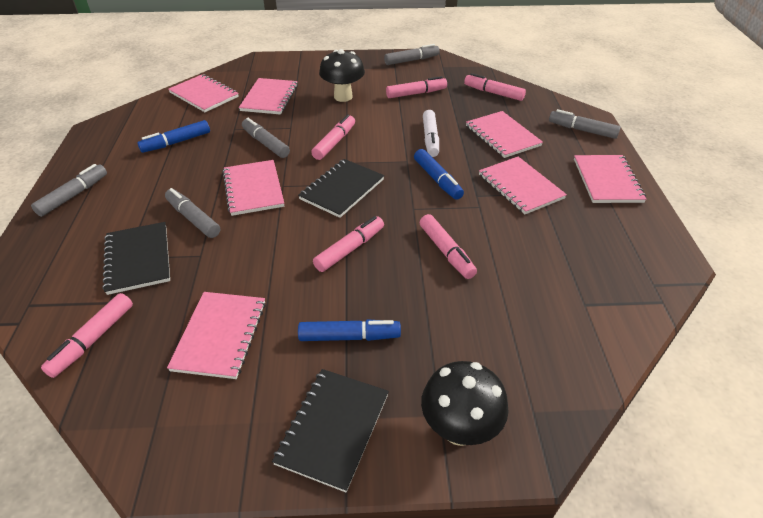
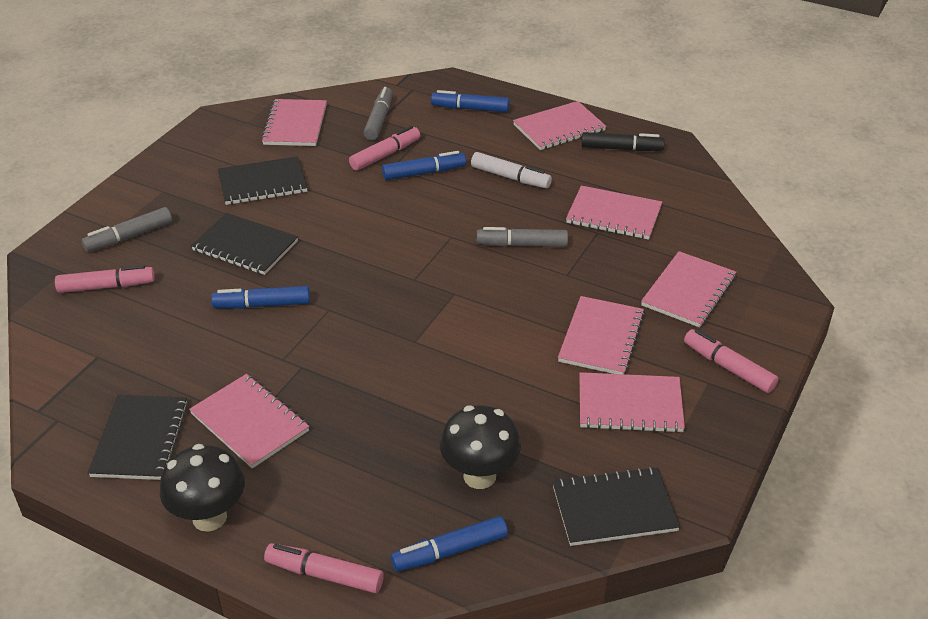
black marker: none = 0 -> [581,132,665,151] = 1
black notebook: [102,222,170,295] [272,369,389,492] [298,159,384,218] = 3 -> [88,395,188,480] [191,213,298,275] [218,156,308,205] [553,466,680,546] = 4
blue marker: [137,120,210,153] [298,319,401,341] [414,149,464,200] = 3 -> [211,286,310,309] [382,151,466,180] [391,516,508,572] [431,90,510,112] = 4
grey marker: [31,164,107,217] [165,188,220,238] [242,118,290,158] [384,44,440,65] [549,109,621,139] = 5 -> [82,207,172,252] [364,87,393,140] [477,227,568,247] = 3
pink marker: [41,293,133,378] [311,114,355,160] [313,216,384,272] [386,76,447,98] [420,214,477,279] [464,73,526,101] = 6 -> [55,265,155,293] [264,543,384,593] [349,126,420,170] [684,329,778,393] = 4

